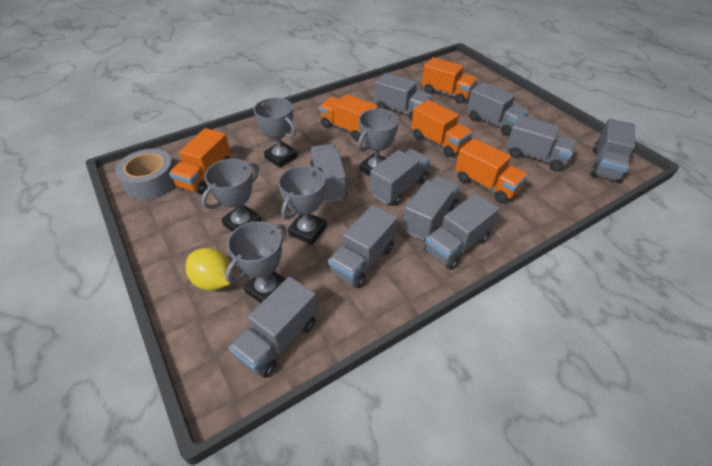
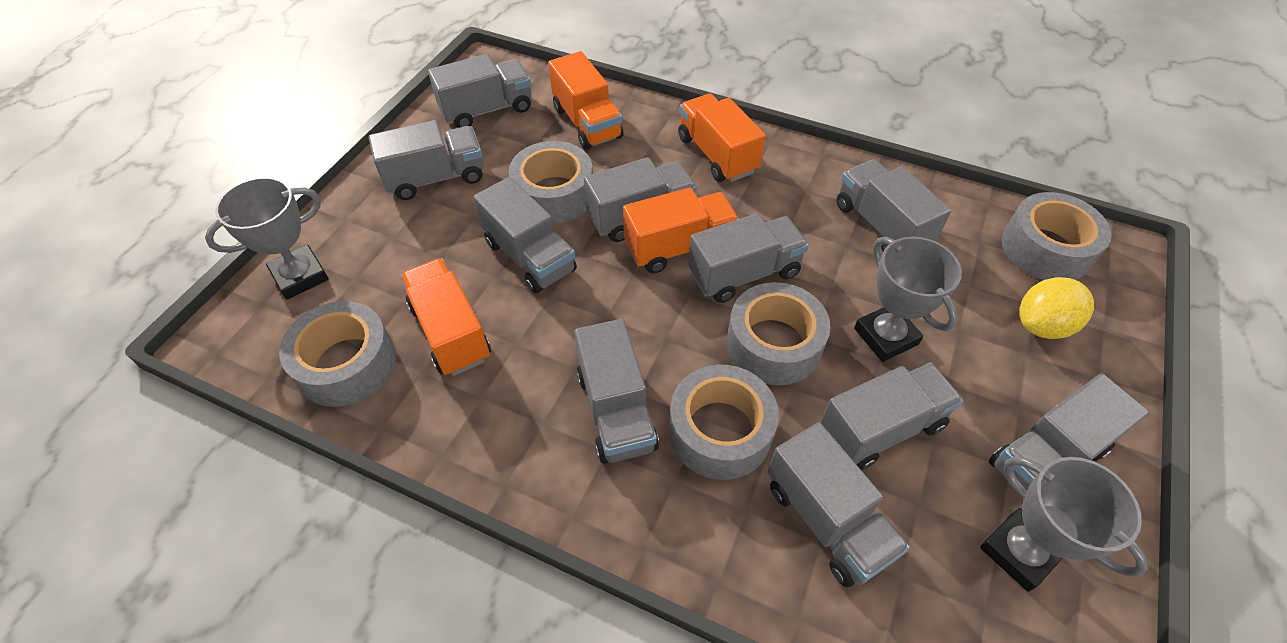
grey tape: [115,149,175,200] = 1 -> [279,301,396,407] [509,141,593,224] [669,365,779,480] [727,282,830,385] [1001,192,1112,280] = 5
grey trophy: [201,159,262,232] [225,221,287,303] [254,98,298,168] [278,165,327,245] [357,108,399,176] = 5 -> [205,177,329,300] [854,237,962,362] [980,456,1148,592] = 3
orange truck: [169,128,231,194] [319,94,378,141] [411,100,473,157] [422,57,478,104] [455,138,528,203] = 5 -> [400,258,491,376] [548,51,624,150] [623,188,739,274] [678,94,766,182] = 4

